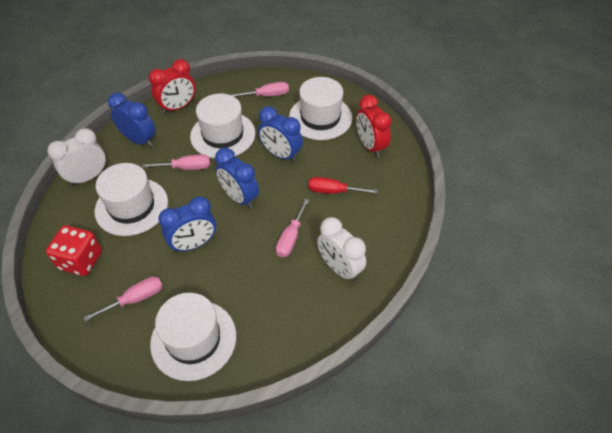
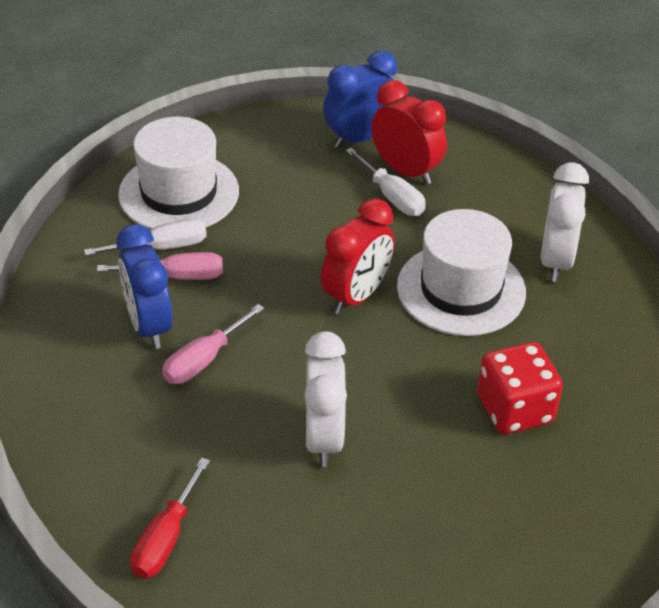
blue clock: [108,93,155,147] [158,196,216,253] [215,148,259,209] [258,106,303,162] = 4 -> [117,224,173,349] [323,51,397,148] = 2
pink screwdriver: [84,276,163,322] [142,154,210,170] [231,82,289,97] [276,199,309,257] = 4 -> [97,252,223,280] [162,304,264,384] = 2
white hat: [95,163,168,236] [150,293,236,381] [190,93,255,158] [289,77,352,140] = 4 -> [118,117,239,229] [397,209,526,336] = 2
white screwdriver: none = 0 -> [84,218,207,256] [345,148,426,216] = 2

